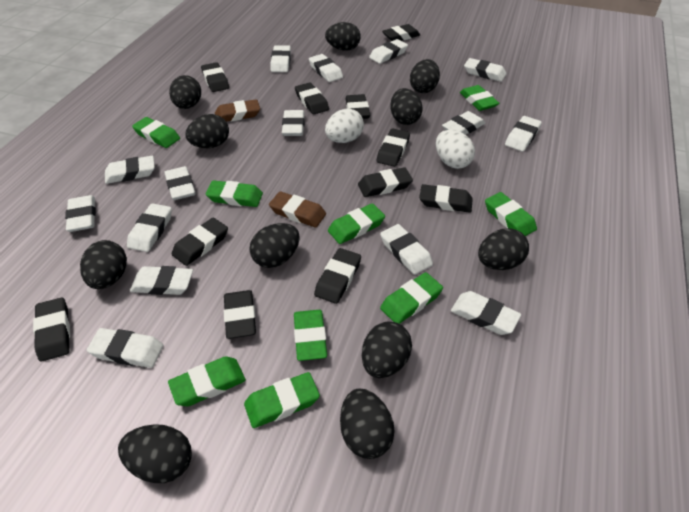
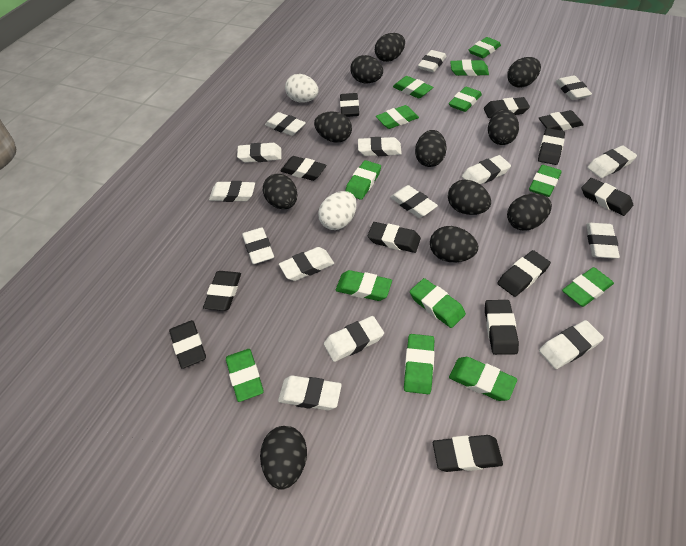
black eraser: [33,298,70,362] [172,218,228,266] [201,62,229,92] [224,290,256,339] [295,82,329,114] [314,248,361,304] [346,94,370,119] [358,167,413,197] [377,129,410,167] [382,24,420,41] [419,184,473,213] = 11 -> [169,320,206,369] [203,271,241,311] [280,156,326,181] [340,93,359,117] [368,222,421,253] [433,435,503,472] [484,97,530,118] [485,300,519,355] [497,250,551,297] [538,128,565,165] [539,110,584,131] [582,178,633,216] = 12
brown eraser: [215,99,260,122] [269,191,326,228] = 2 -> none = 0
green eraser: [132,117,180,148] [168,357,246,406] [206,180,263,207] [244,372,320,428] [294,310,327,361] [328,203,385,244] [380,272,443,324] [460,85,499,111] [485,192,537,236] = 9 -> [226,349,264,402] [336,270,392,301] [345,160,381,200] [376,105,419,129] [393,76,433,99] [404,334,435,394] [410,278,466,328] [449,87,482,112] [449,357,517,401] [450,59,489,76] [469,37,501,58] [529,165,562,197] [562,267,614,307] = 13

